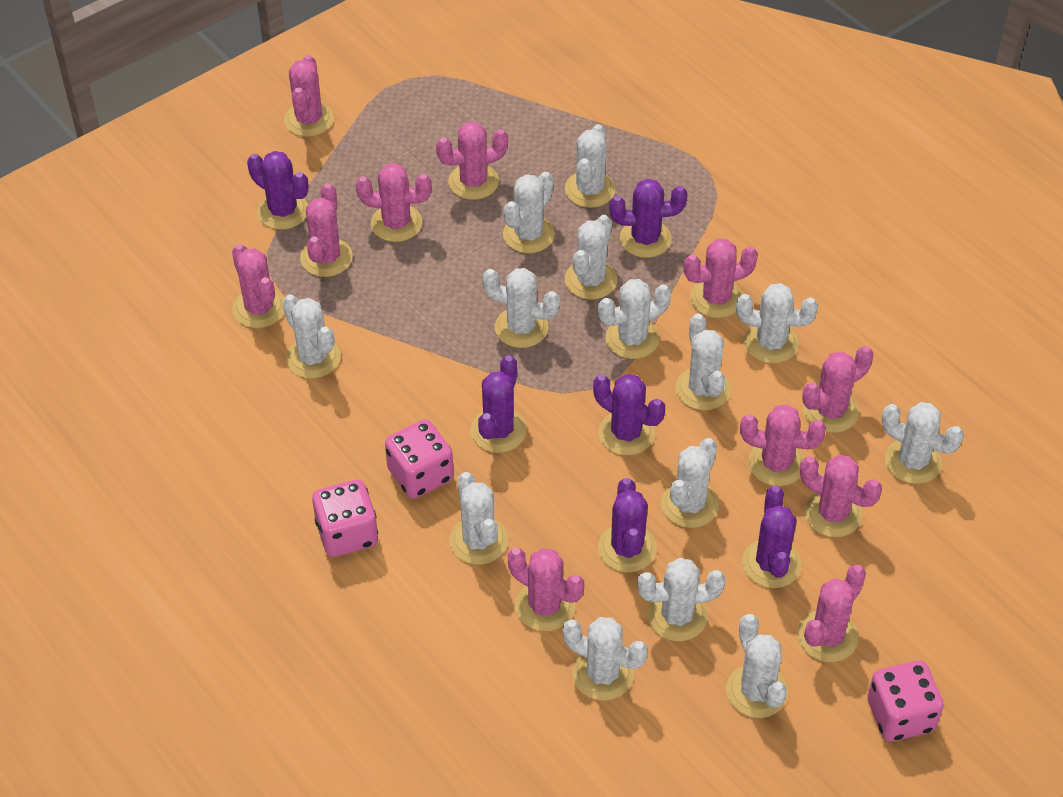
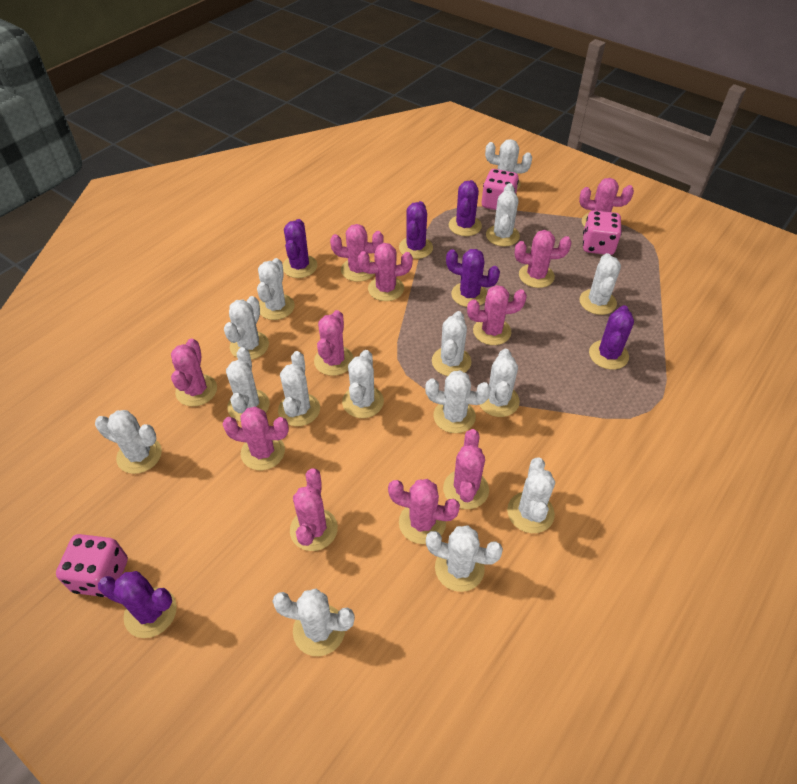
white cactus: [282,294,341,378] [449,472,508,565] [482,268,560,348] [503,172,555,253] [562,617,648,701] [565,124,616,208] [565,215,617,299] [598,279,671,359] [637,558,726,641] [661,438,719,528] [675,313,731,410] [726,614,788,718] [736,283,818,364] [882,402,964,484] = 14 -> [95,410,162,474] [224,296,269,360] [226,347,269,422] [257,258,295,320] [272,589,355,656] [278,351,320,426] [342,350,384,418] [425,370,491,433] [426,525,503,592] [432,311,471,376] [480,349,520,417] [485,139,532,190] [486,183,520,246] [507,457,555,533] [579,253,621,315] = 15

